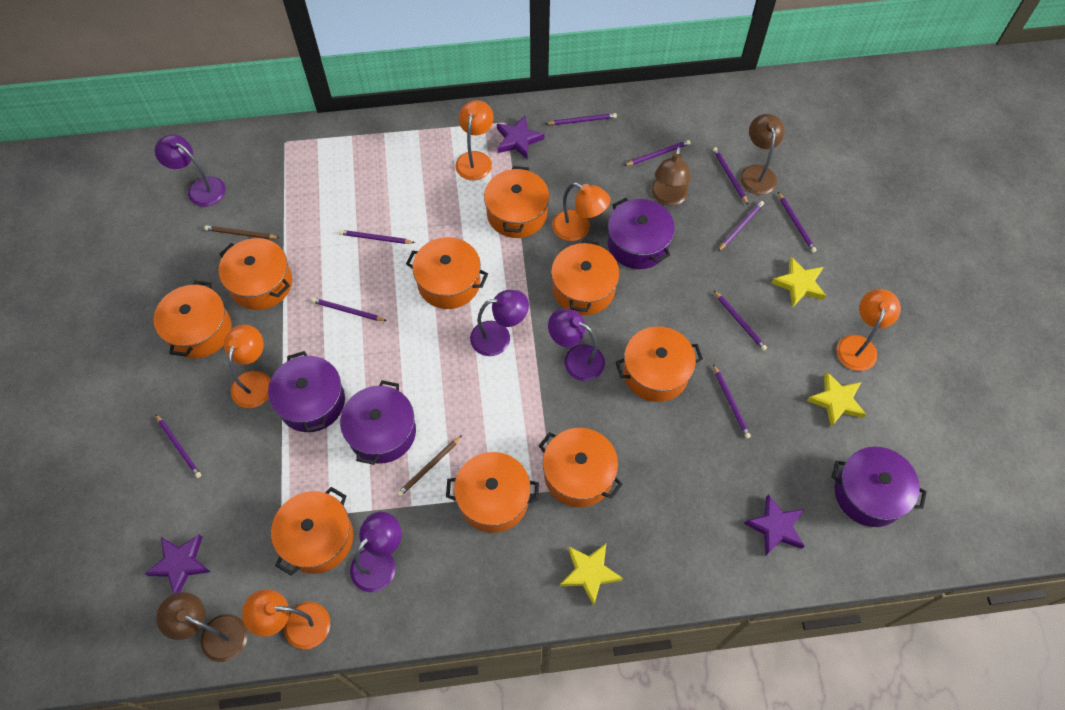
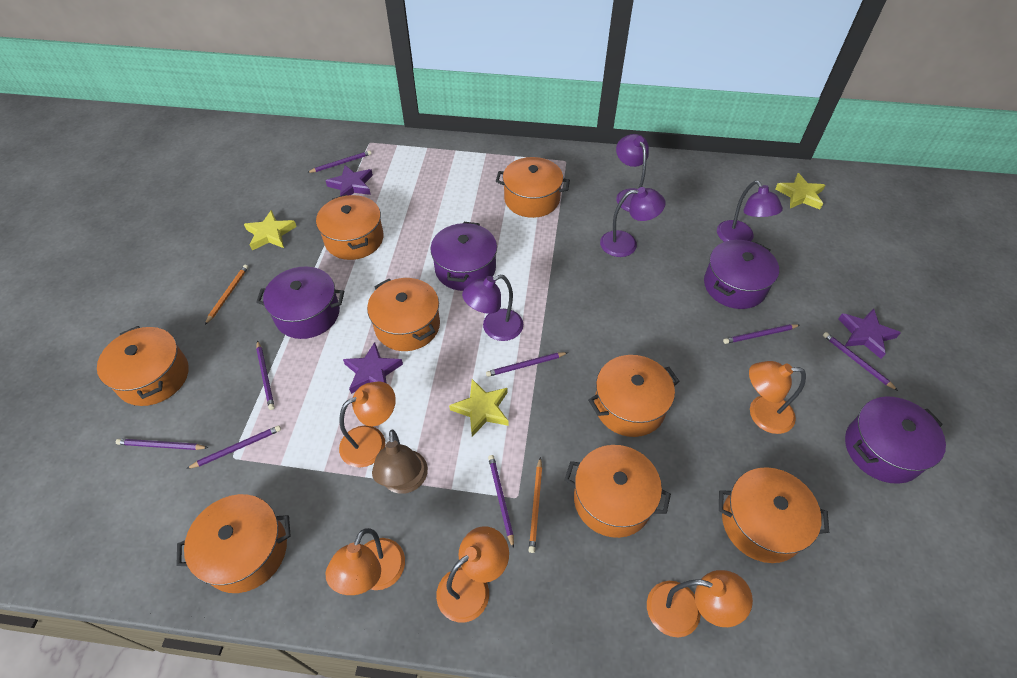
brown lamp: [156,592,248,662] [651,146,691,206] [740,114,785,195] = 3 -> [372,430,428,494] = 1
brown pencil: [204,225,279,239] [397,435,462,497] = 2 -> none = 0
orange pencil: none = 0 -> [205,265,249,325] [529,457,542,553] = 2
orange pot: [154,281,231,358] [219,238,292,310] [271,487,353,576] [406,237,488,309] [446,452,539,533] [484,166,549,238] [539,428,623,507] [551,239,620,315] [616,326,703,402] = 9 -> [97,326,189,406] [176,494,291,593] [316,195,384,260] [367,278,440,351] [496,157,570,218] [564,445,671,538] [588,355,680,437] [719,467,829,563] = 8
purple pencil: [155,414,202,478] [311,298,387,321] [339,230,415,244] [546,113,617,125] [624,140,690,166] [713,147,748,204] [713,364,751,438] [714,291,767,351] [718,201,764,251] [778,192,816,252] = 10 -> [116,439,209,450] [187,425,281,469] [256,340,275,410] [307,150,372,173] [486,352,568,377] [488,455,514,549] [723,324,800,344] [823,332,898,391] = 8

